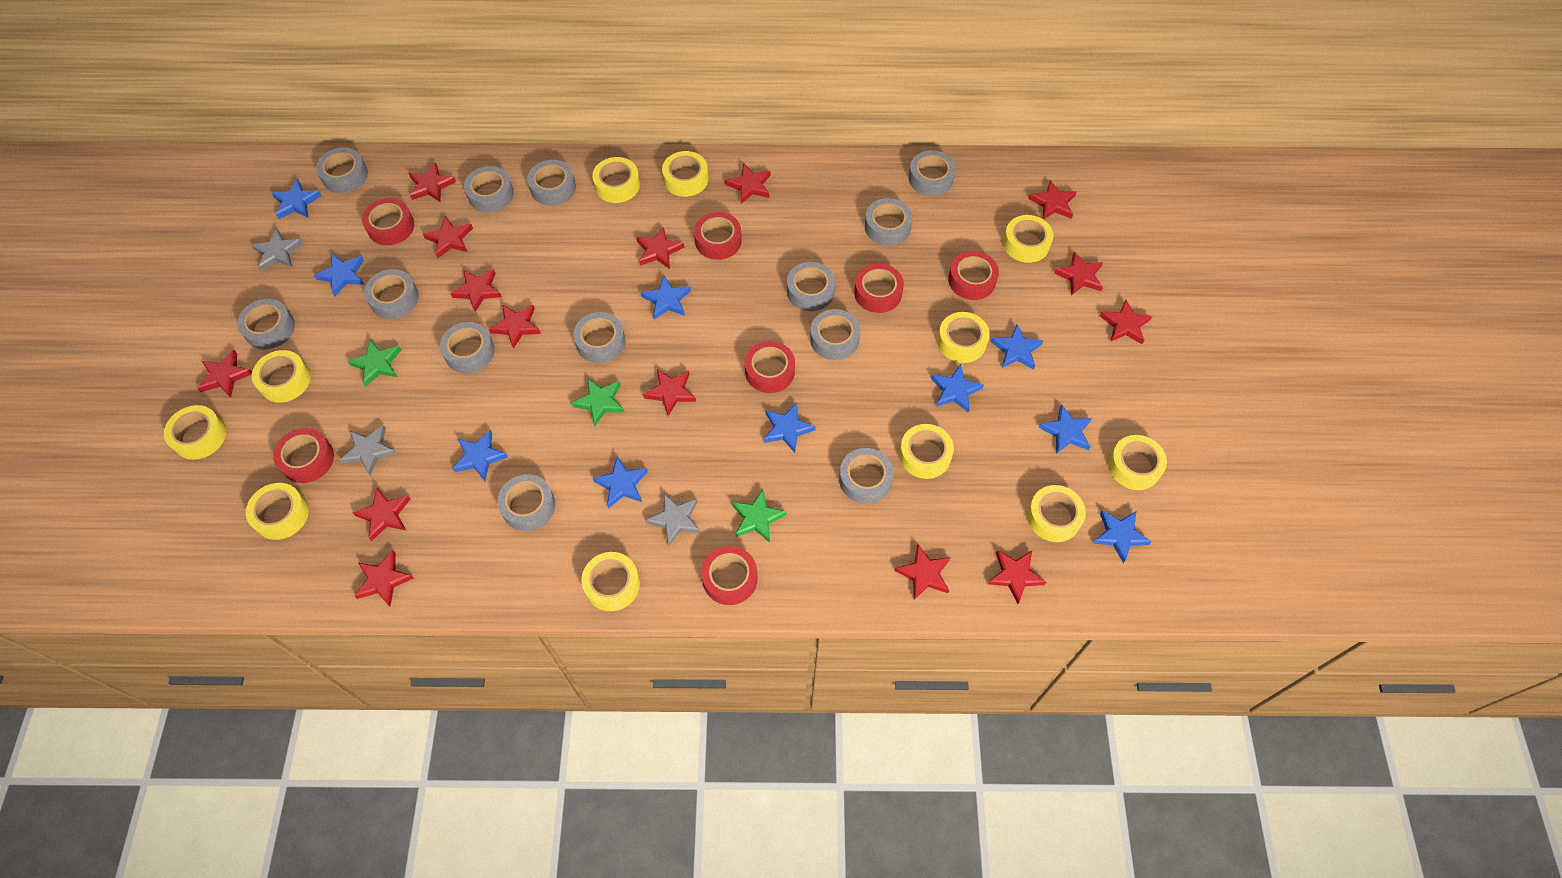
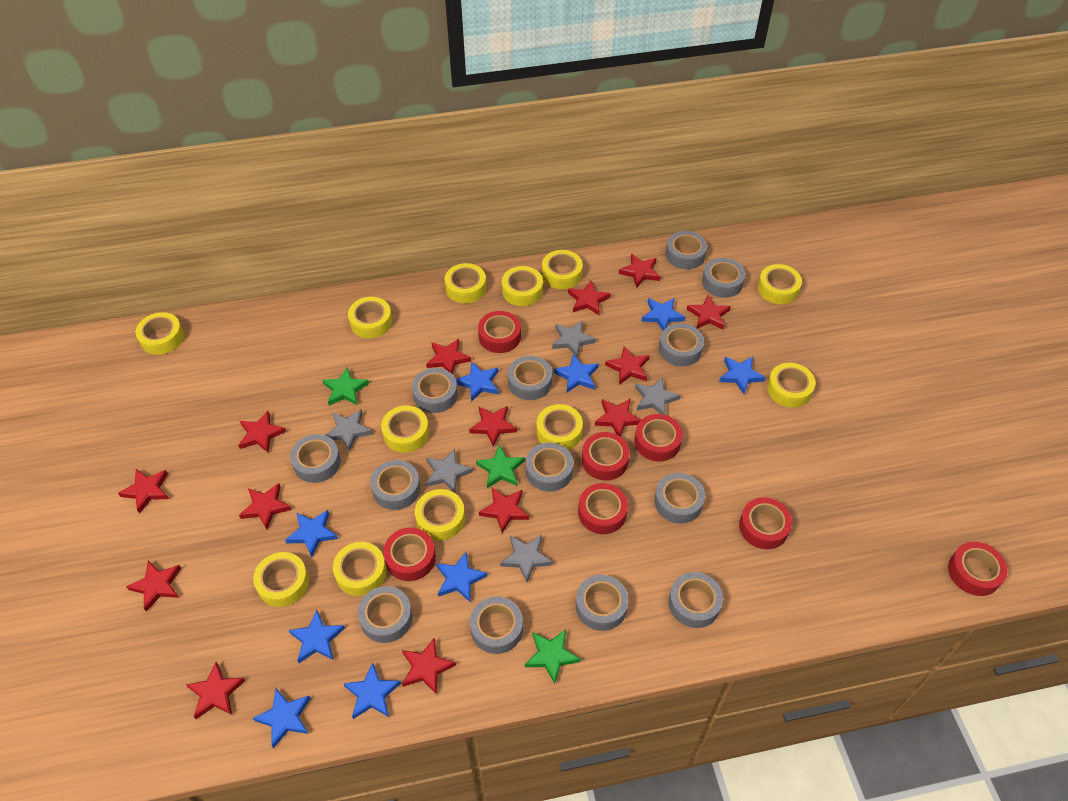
blue star: [271,179,322,219] [314,253,364,296] [452,430,508,481] [593,456,648,509] [641,276,691,319] [764,403,816,453] [931,364,984,413] [991,325,1044,370] [1039,404,1092,454] [1093,510,1151,563] = 10 -> [253,689,311,748] [285,510,338,557] [288,610,345,663] [343,662,401,719] [436,552,488,603] [456,362,499,402] [554,354,599,393] [641,298,685,331] [719,357,766,394] = 9
grey star: [251,229,304,271] [340,425,397,476] [646,493,700,547] = 3 -> [325,409,373,451] [426,449,473,493] [500,535,553,582] [552,321,596,357] [635,377,681,415] = 5
red star: [197,350,252,398] [353,488,410,541] [354,550,414,606] [409,163,456,202] [423,216,473,258] [450,269,502,312] [489,305,541,349] [636,226,684,269] [643,369,696,416] [725,163,771,204] [895,544,951,600] [988,550,1046,604] [1029,180,1076,220] [1054,252,1103,295] [1100,300,1152,344] = 15 -> [118,469,169,514] [126,560,181,612] [186,662,245,719] [238,411,286,453] [239,483,292,529] [402,638,456,695] [426,338,471,374] [469,406,517,447] [479,488,529,533] [568,281,611,315] [595,398,641,437] [605,346,649,385] [619,254,660,288] [687,295,731,330] = 14
yellow tape: [164,405,226,460] [246,483,309,540] [252,350,310,402] [581,552,640,611] [592,157,640,203] [662,151,709,197] [899,424,954,479] [937,312,990,363] [1003,215,1053,263] [1027,485,1086,542] [1108,435,1167,490] = 11 -> [135,312,184,355] [253,552,309,607] [333,542,387,596] [348,297,392,338] [381,406,429,453] [415,489,465,541] [445,263,486,303] [502,266,543,306] [536,404,583,450] [542,250,583,289] [758,264,802,304] [767,363,815,408] = 12

